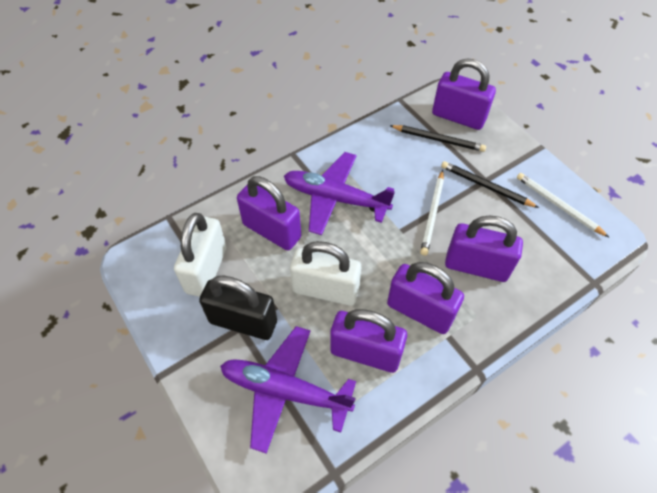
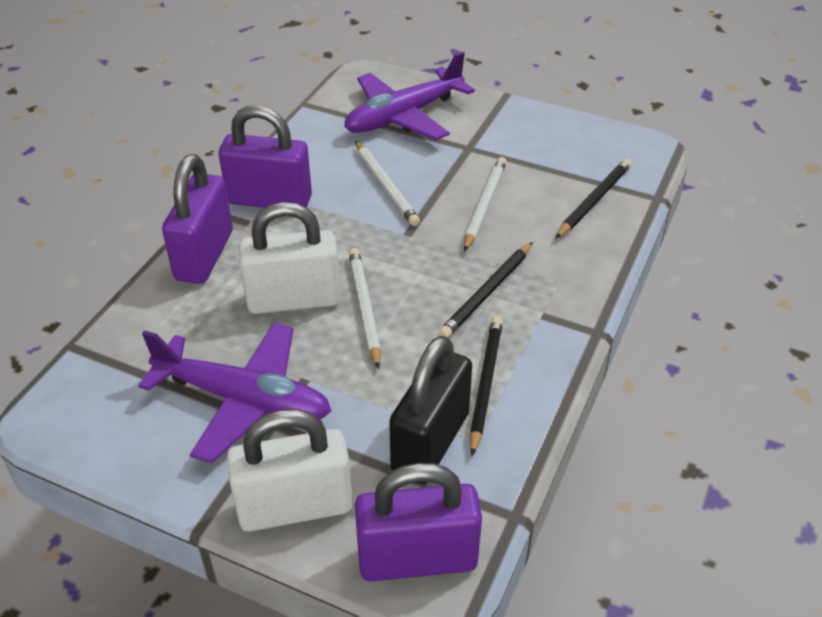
black pencil: [389,125,486,152] [441,161,539,208] = 2 -> [439,242,533,337] [469,316,503,456] [556,158,632,238] = 3
purple padlock: [237,176,301,251] [330,309,407,373] [387,262,464,334] [432,58,496,130] [445,215,523,282] = 5 -> [162,154,233,284] [219,105,312,208] [355,463,482,582] = 3
white pencil: [420,170,444,256] [517,173,610,238] = 2 -> [349,248,381,369] [355,141,420,226] [464,157,507,252] = 3

